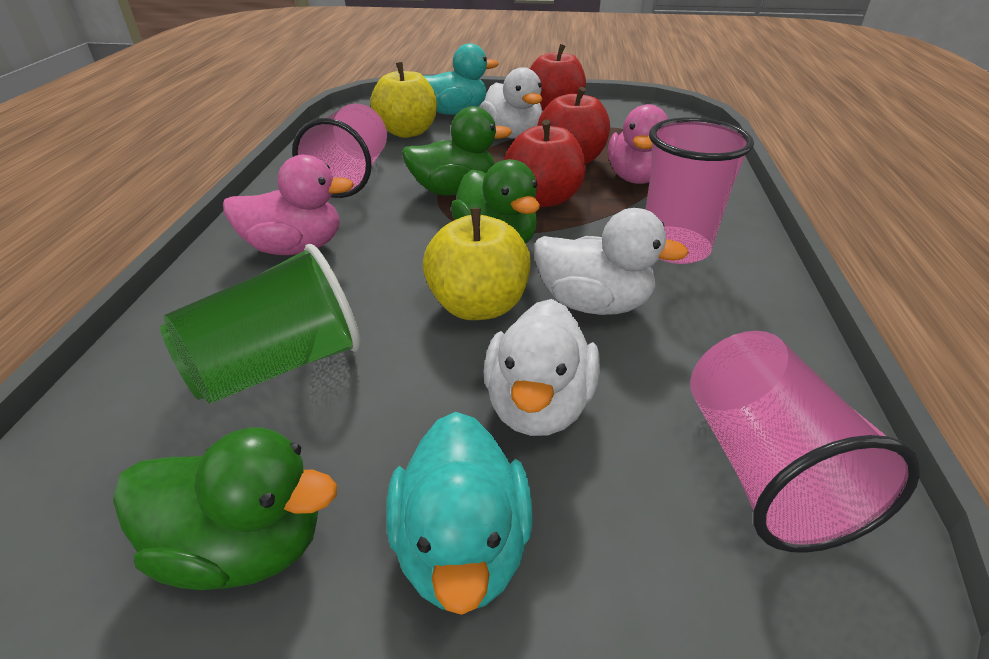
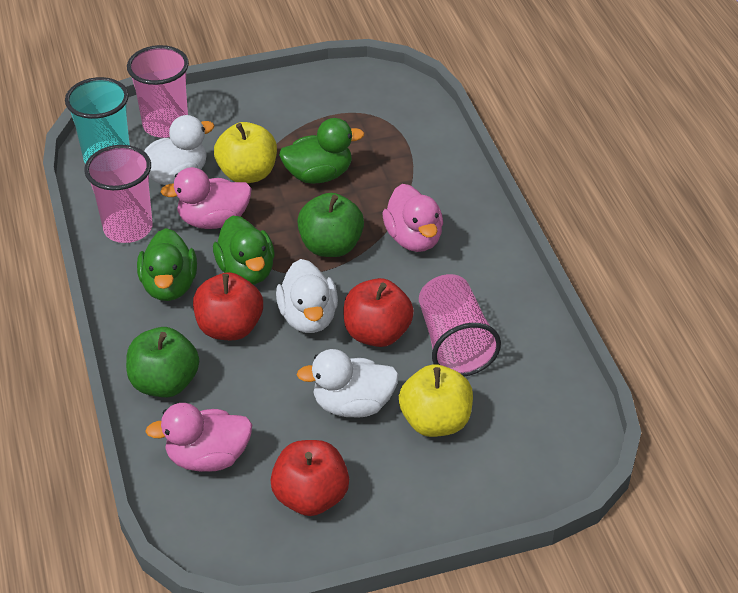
green apple: none = 0 -> [126,327,199,397] [297,193,364,257] = 2
green cup: [160,244,361,404] = 1 -> none = 0
pink duck: [223,155,354,255] [608,104,668,184] = 2 -> [145,403,252,472] [160,167,252,229] [382,184,443,252] = 3
turquoise cup: none = 0 -> [65,77,130,164] = 1
turquoise duck: [386,412,533,615] [424,43,499,115] = 2 -> none = 0

